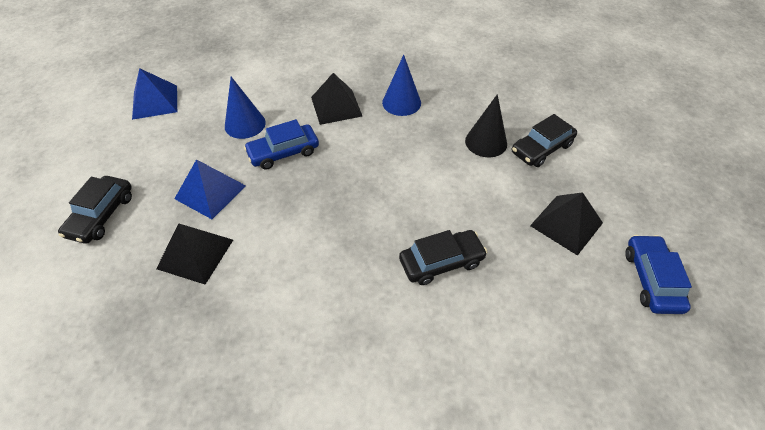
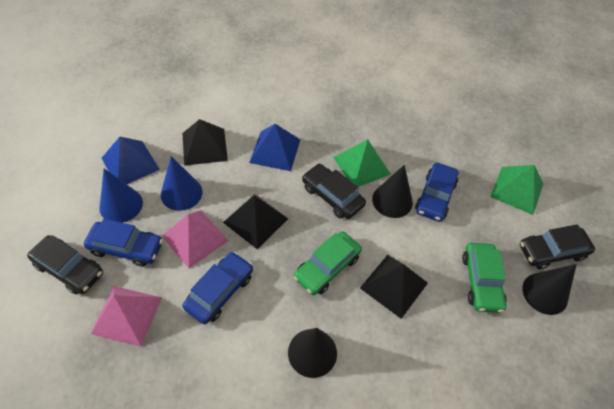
black cone: [465,94,507,157] = 1 -> [288,328,337,378] [372,165,413,218] [522,264,577,315] = 3
blue car: [244,119,319,169] [625,235,692,314] = 2 -> [84,219,163,267] [183,252,253,324] [415,162,458,222] = 3
green car: none = 0 -> [294,231,362,295] [462,243,506,313] = 2
green pyramid: none = 0 -> [333,139,391,187] [490,165,543,215] = 2
pink pyramid: none = 0 -> [91,286,162,347] [162,210,229,268] = 2

